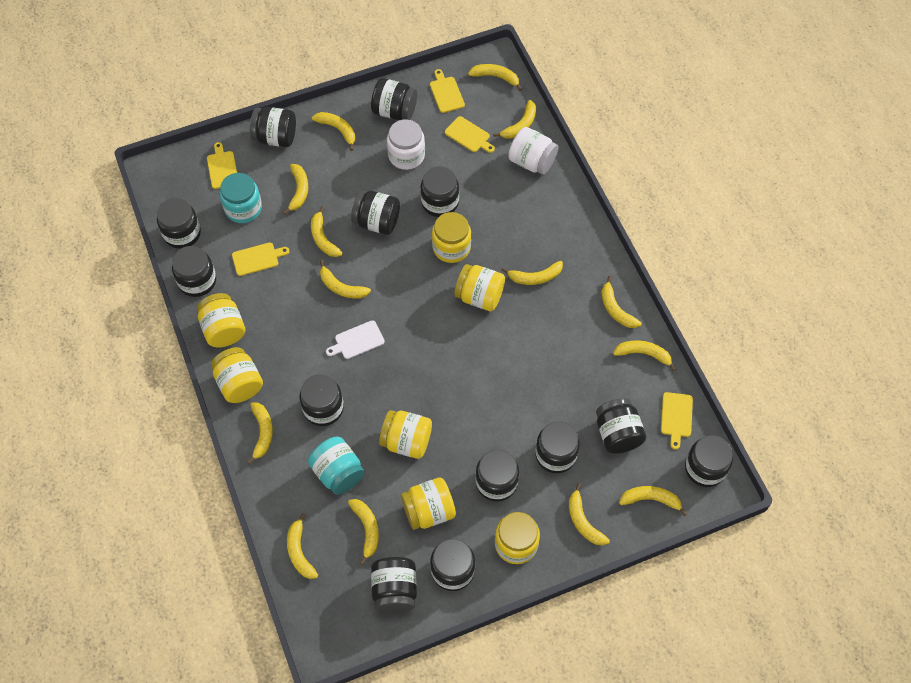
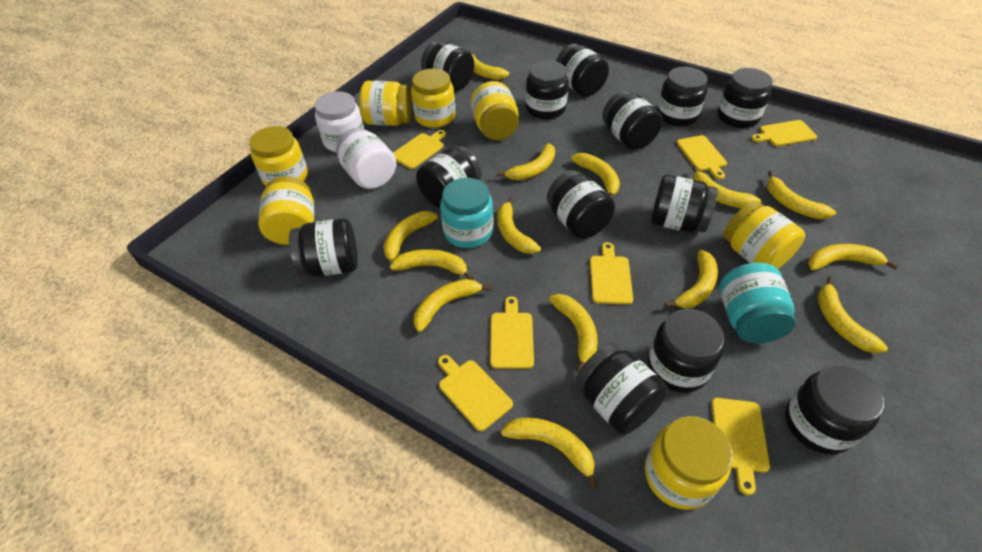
white cutting board: [326,320,385,359] = 1 -> none = 0
yellow cutting board: [207,142,237,189] [232,243,289,276] [430,69,465,113] [445,116,495,153] [661,392,693,450] = 5 -> [393,130,446,169] [438,355,513,431] [490,296,534,369] [590,242,633,305] [676,135,727,180] [711,398,770,495] [751,120,817,146] = 7

